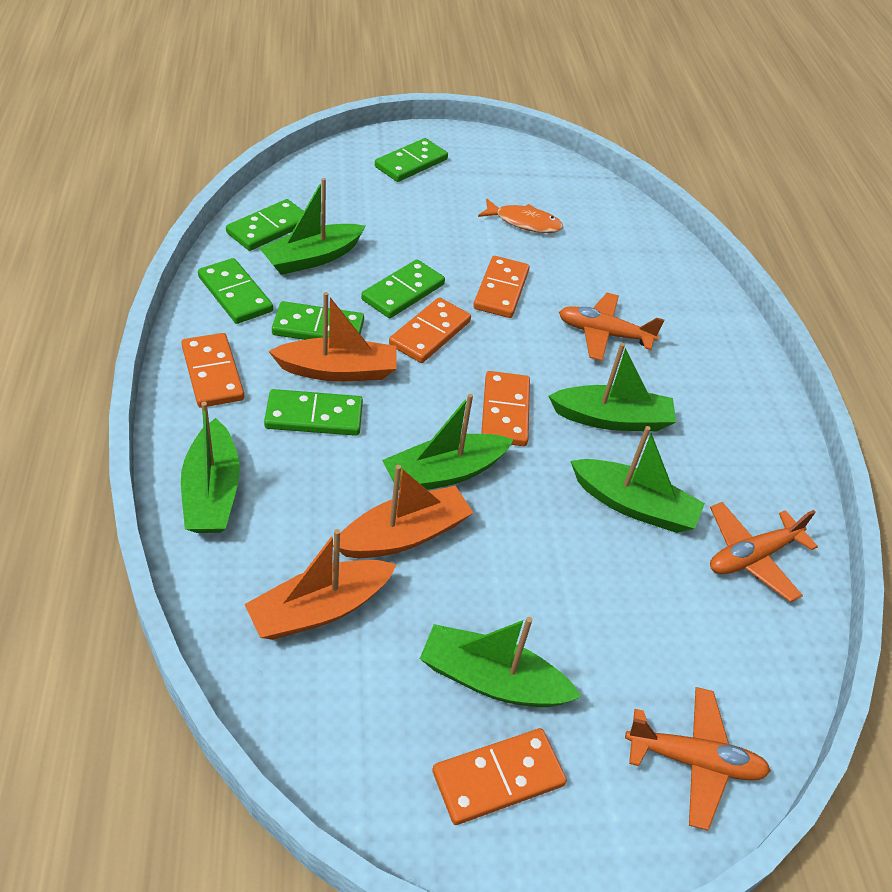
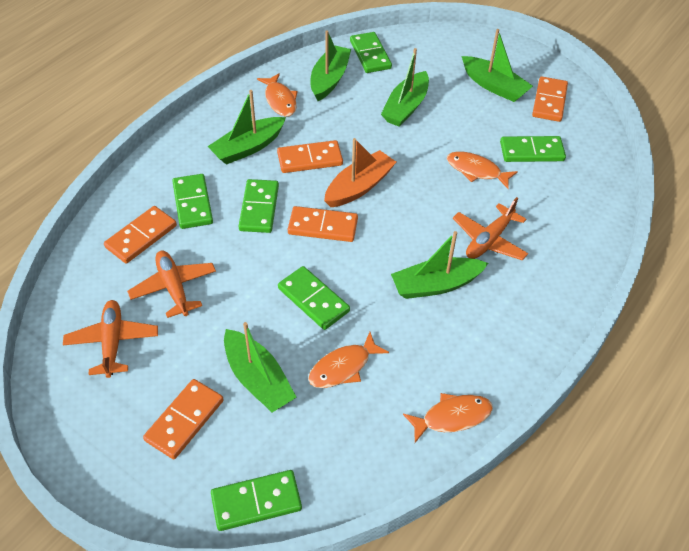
orange boat: [244,529,397,640] [268,292,397,381] [333,465,473,558] = 3 -> [324,138,396,207] = 1
orange fish: [478,199,563,233] = 1 -> [257,73,298,117] [308,332,389,388] [403,393,493,443] [447,152,518,189] = 4

